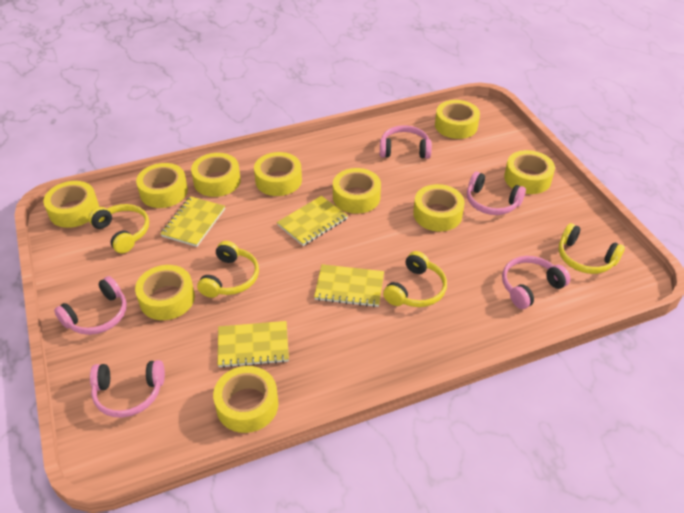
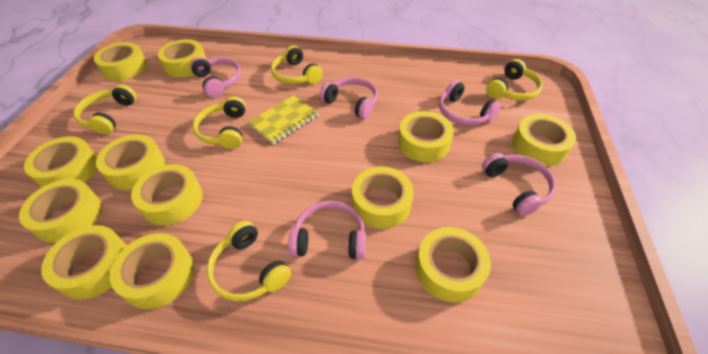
yellow headphones: [88,204,149,253] [197,241,259,298] [383,251,447,307] [559,223,625,274] = 4 -> [73,84,137,135] [193,96,246,149] [207,221,291,301] [271,46,323,84] [486,59,542,100] = 5
yellow notebook: [160,196,225,247] [218,321,289,368] [277,196,348,246] [314,264,384,307] = 4 -> [248,95,319,144] = 1
yellow tape: [43,181,99,228] [135,265,195,320] [136,163,188,208] [191,153,241,197] [213,366,278,433] [254,152,302,196] [333,168,381,214] [413,184,465,232] [435,100,480,139] [504,150,555,194] = 10 -> [19,179,102,243] [24,136,97,188] [41,225,127,300] [94,42,147,81] [96,135,165,190] [110,233,194,309] [131,164,203,226] [158,39,206,77] [352,167,414,229] [398,111,454,162] [416,227,491,302] [512,114,576,166] = 12

